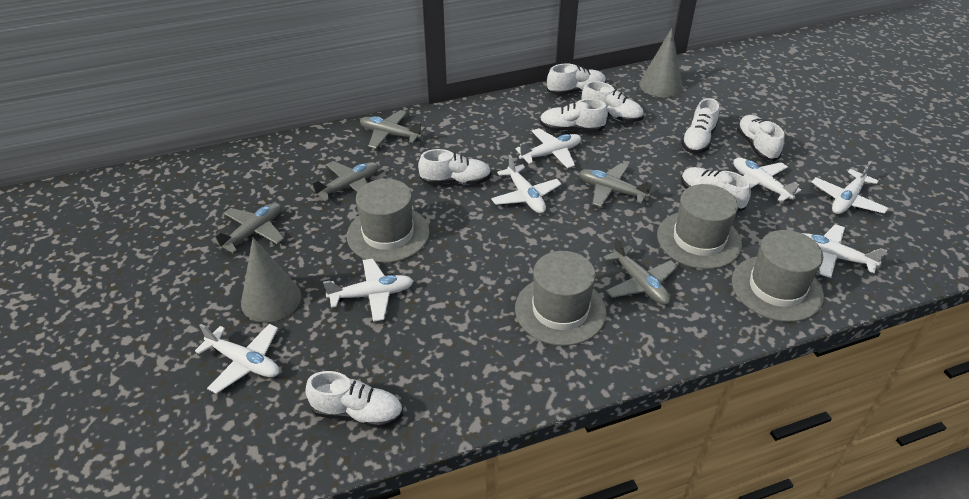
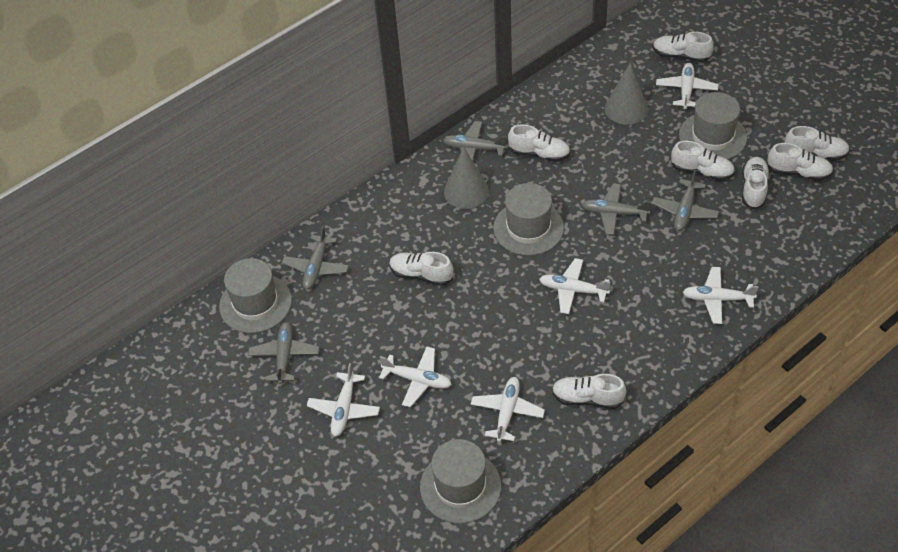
white plane: [195,324,279,394] [323,258,413,322] [491,155,561,213] [515,128,581,168] [733,157,801,202] [802,224,887,278] [812,161,888,214] = 7 -> [307,363,380,436] [379,347,452,407] [471,377,545,442] [539,258,610,314] [656,63,718,109] [683,267,759,324] = 6

